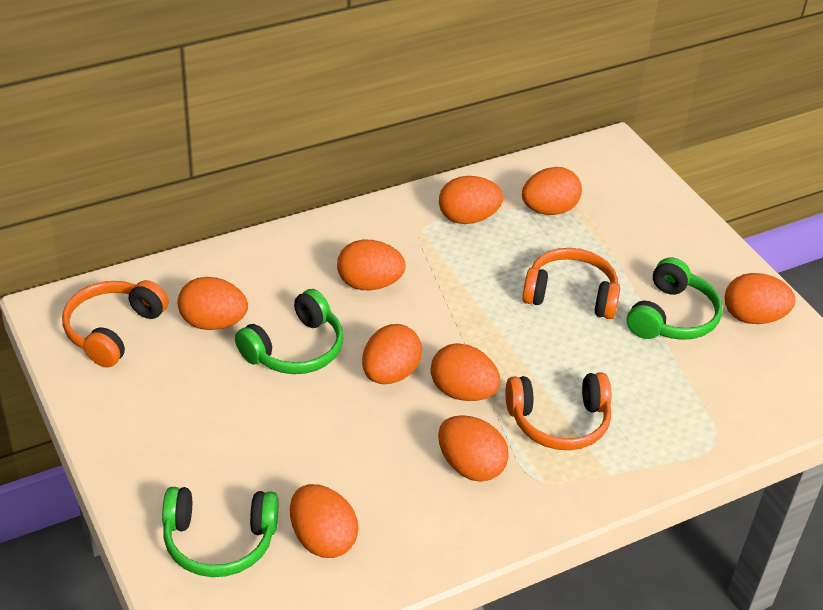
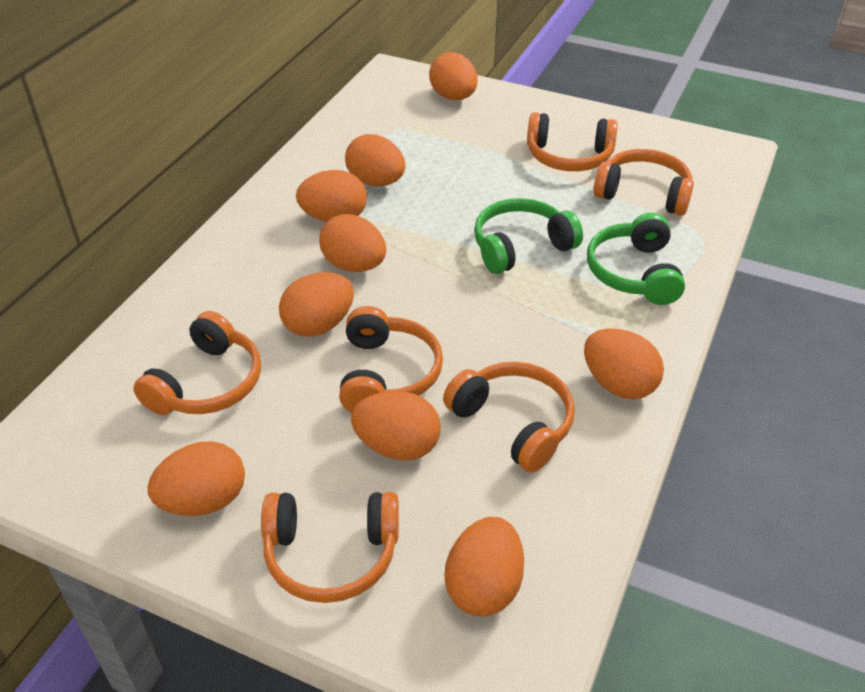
green headphones: [162,487,278,577] [235,289,344,374] [627,257,723,340] = 3 -> [474,198,583,274] [587,213,685,305] = 2
orange headphones: [62,280,168,367] [505,372,612,450] [522,248,620,319] = 3 -> [133,311,261,415] [261,492,399,603] [339,306,443,412] [443,362,575,473] [527,112,618,171] [594,149,694,215] = 6

